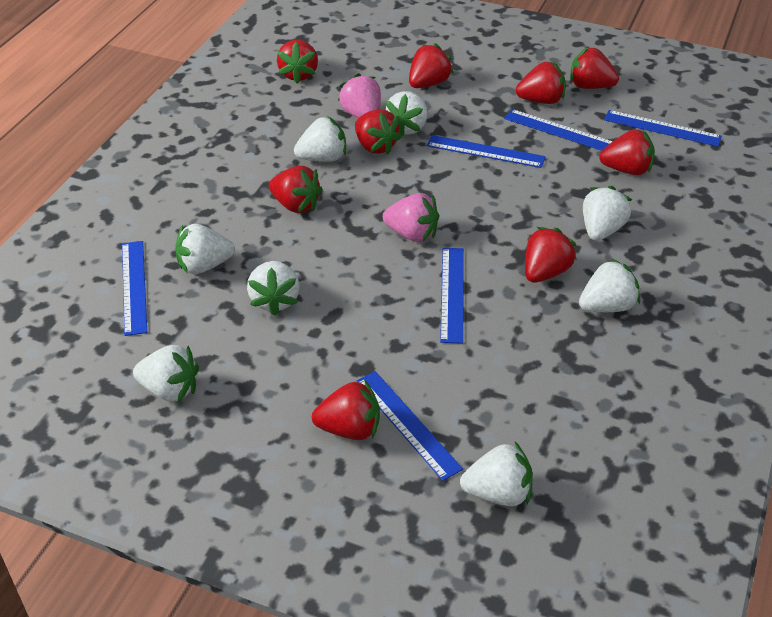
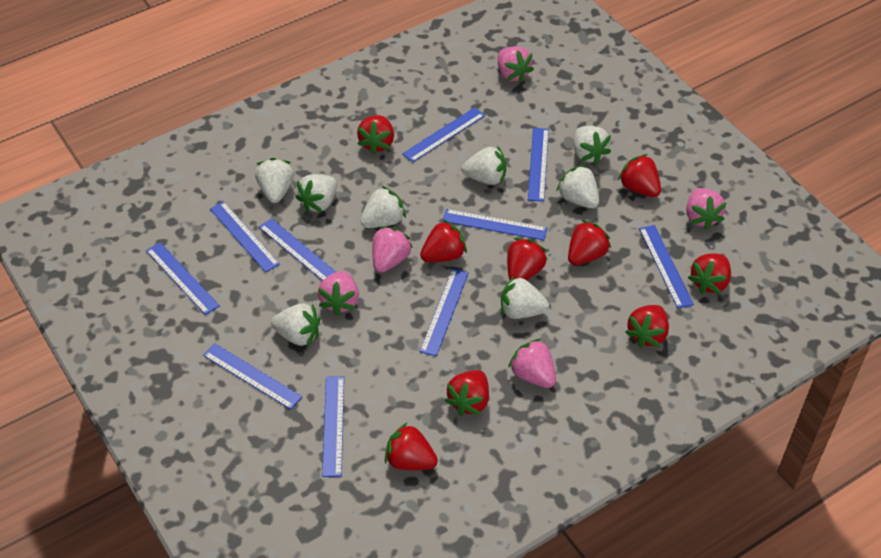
blue ruler: [122,241,147,336] [356,371,463,481] [427,135,546,168] [440,248,464,344] [504,109,613,151] [604,110,722,147] = 6 -> [146,242,220,315] [203,344,302,410] [210,201,280,272] [259,218,336,281] [322,376,344,477] [402,107,485,163] [420,268,469,356] [442,209,547,240] [528,128,549,202] [639,225,694,309] = 10
pink strawberry: [338,73,381,118] [383,193,439,242] = 2 -> [318,271,359,316] [372,226,413,273] [498,46,534,83] [508,338,556,388] [686,188,726,230] = 5

